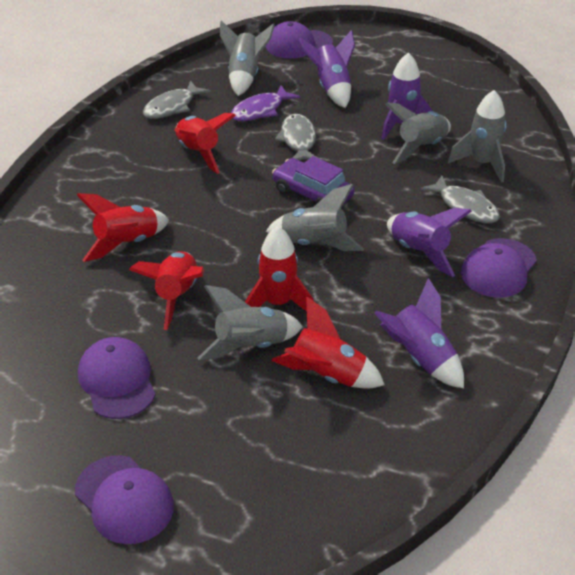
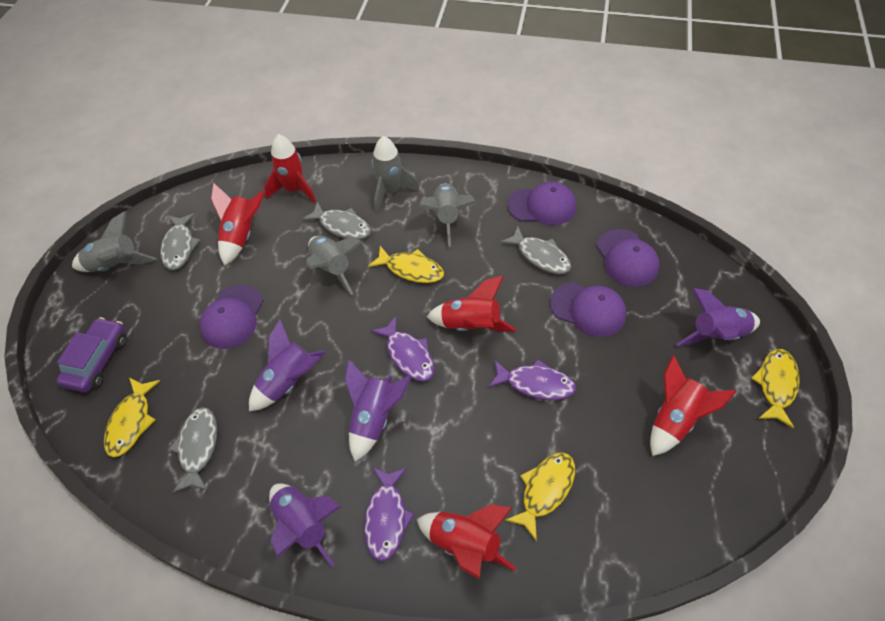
grey fish: [143,80,211,119] [275,114,318,160] [420,176,500,223] = 3 -> [160,213,200,270] [169,407,217,493] [302,202,371,240] [500,226,571,274] = 4
grey rocket: [198,285,303,360] [220,20,275,96] [266,184,364,251] [385,102,451,164] [448,90,507,183] = 5 -> [72,211,157,272] [306,236,363,295] [372,136,420,212] [419,184,476,247] = 4
purple fish: [231,85,300,121] = 1 -> [364,467,415,562] [371,316,435,381] [488,359,576,400] = 3
yellow fish: none = 0 -> [104,378,160,457] [368,246,444,283] [505,452,575,541] [751,349,800,428] = 4

